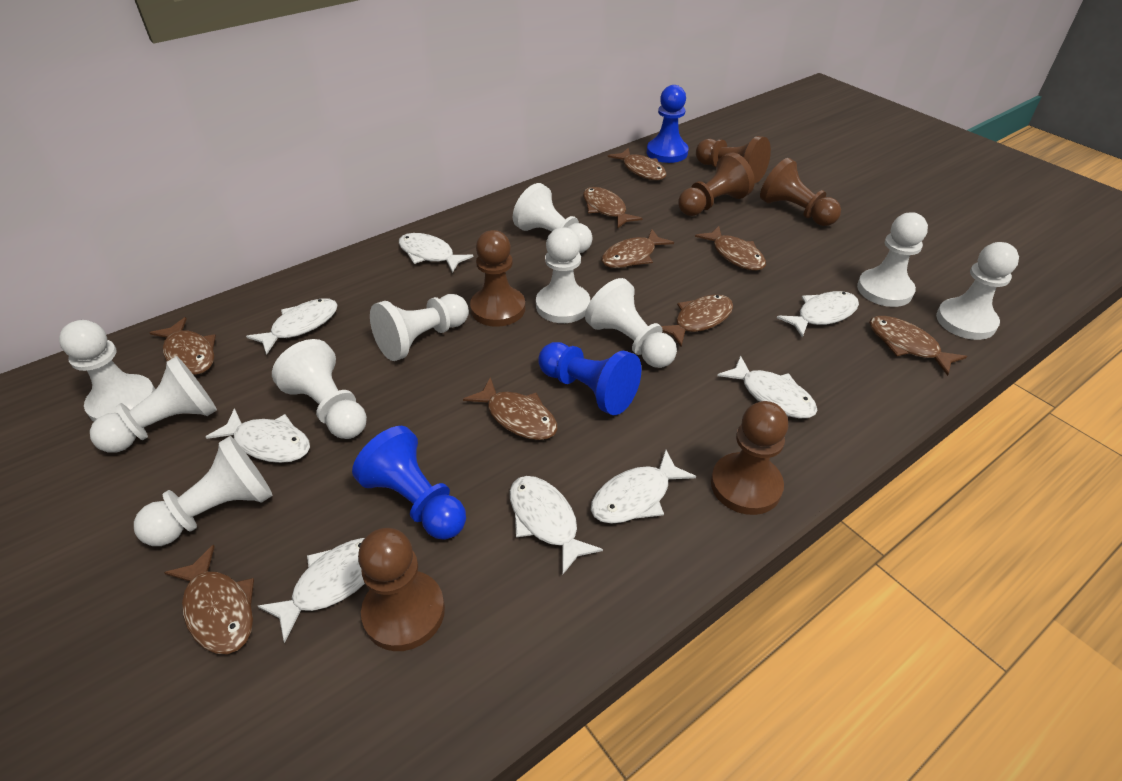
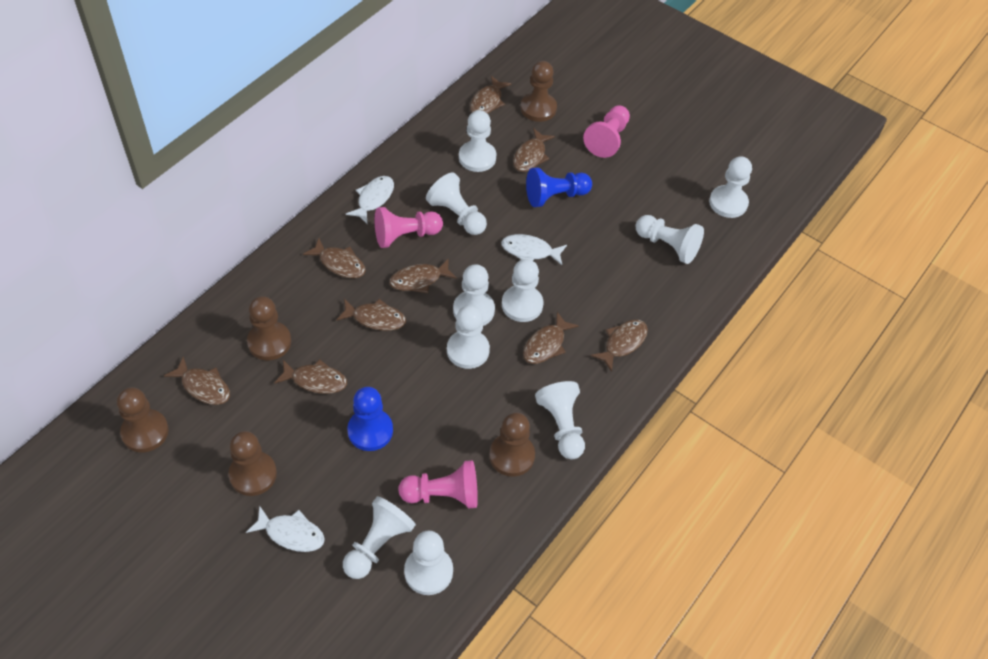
blue pawn: [352,426,466,540] [538,342,641,415] [647,85,689,163] = 3 -> [347,387,393,451] [526,167,592,207] = 2
brown pawn: [358,528,445,651] [470,230,525,327] [678,152,755,216] [696,136,771,183] [711,401,788,515] [760,158,841,226] = 6 -> [117,387,169,452] [229,431,277,496] [247,296,291,360] [489,412,535,477] [521,61,557,122] = 5
pink pawn: none = 0 -> [375,207,443,248] [399,460,478,508] [583,105,630,158] = 3
white fish: [206,408,310,463] [246,298,338,355] [258,538,365,643] [399,233,474,273] [510,476,603,575] [591,450,696,524] [717,356,817,418] [777,291,859,338] = 8 -> [246,506,325,552] [346,176,394,224] [501,234,567,265] = 3

